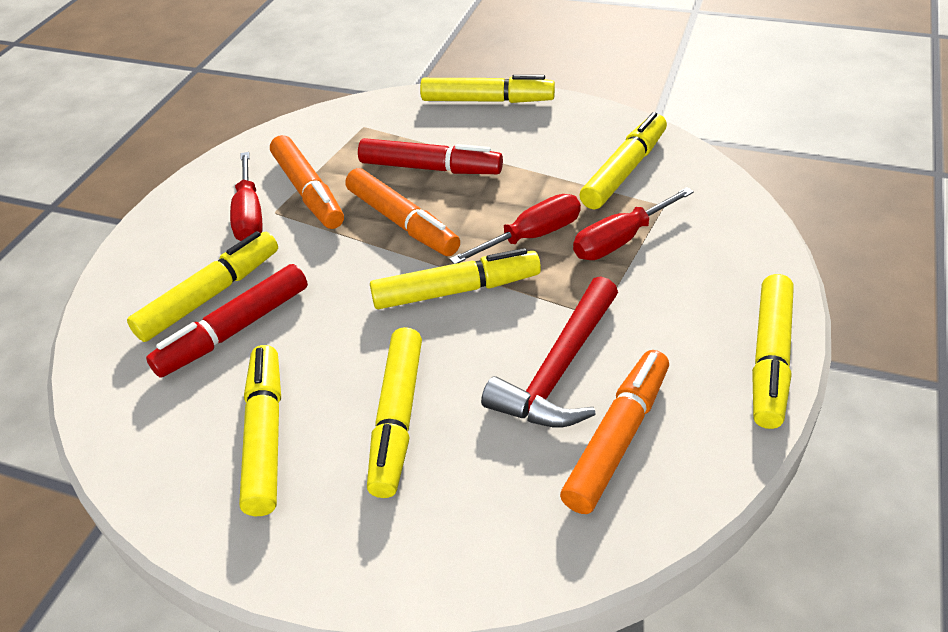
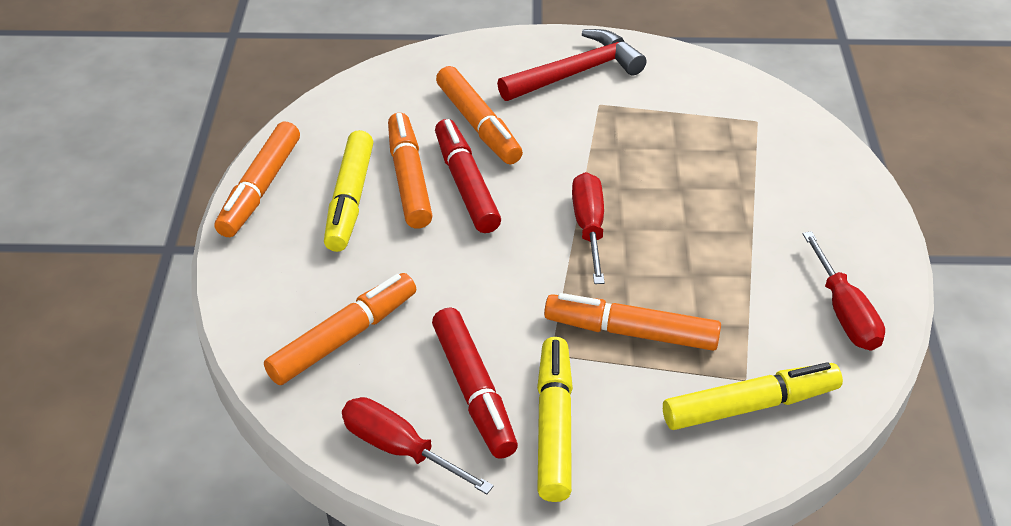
orange marker: [270,135,344,229] [345,168,460,256] [560,350,669,514] = 3 -> [215,122,300,237] [264,273,416,385] [388,113,433,228] [436,66,523,164] [544,293,721,351] = 5
yellow marker: [127,231,278,342] [239,345,281,516] [367,327,422,498] [370,248,541,309] [420,75,555,103] [580,112,667,209] [752,274,794,429] = 7 -> [324,130,373,252] [537,337,573,502] [663,362,843,430] = 3

